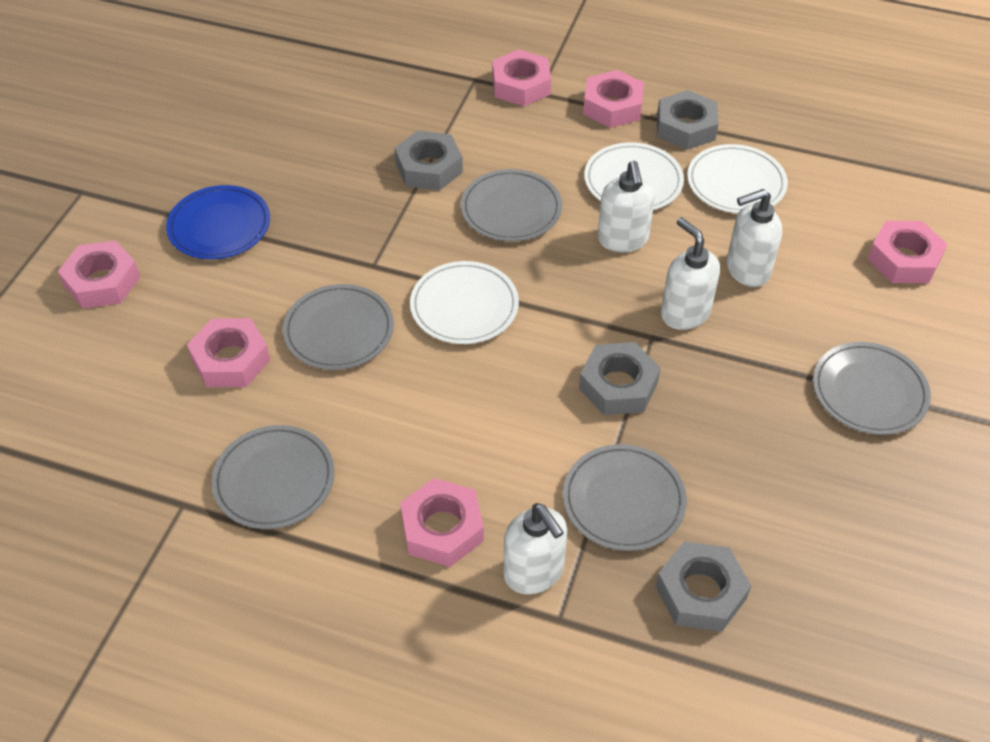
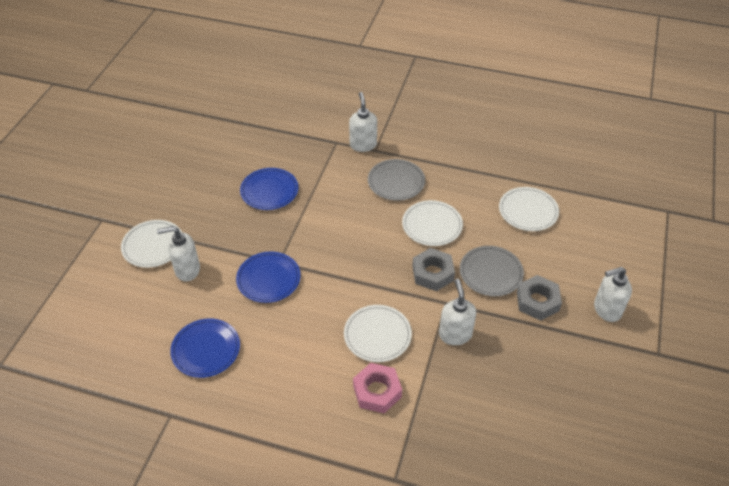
blue plate: [166,185,270,259] = 1 -> [170,318,240,378] [236,251,301,303] [240,168,298,210] = 3
grey nut: [395,130,463,191] [579,342,661,415] [656,541,751,632] [657,90,719,150] = 4 -> [412,248,455,291] [517,275,562,321] = 2
grey plate: [211,425,335,529] [283,284,394,370] [461,169,562,241] [563,444,687,551] [813,342,931,435] = 5 -> [368,159,425,201] [460,246,524,296] = 2
pink nut: [58,241,140,308] [187,318,270,387] [400,478,484,567] [492,49,551,106] [583,70,644,128] [867,221,948,283] = 6 -> [353,363,402,413] = 1
white plate: [410,261,519,344] [584,142,684,210] [687,144,788,214] = 3 -> [121,220,182,268] [344,305,412,362] [402,200,463,246] [499,187,559,231] = 4

